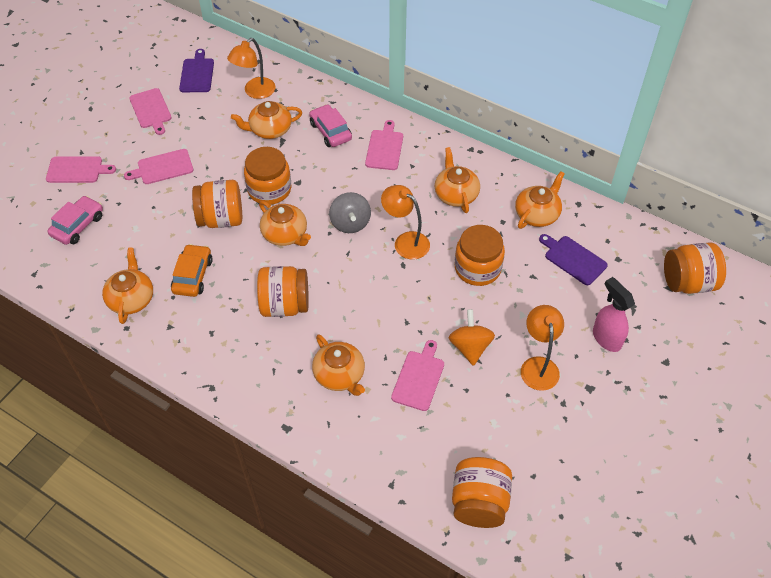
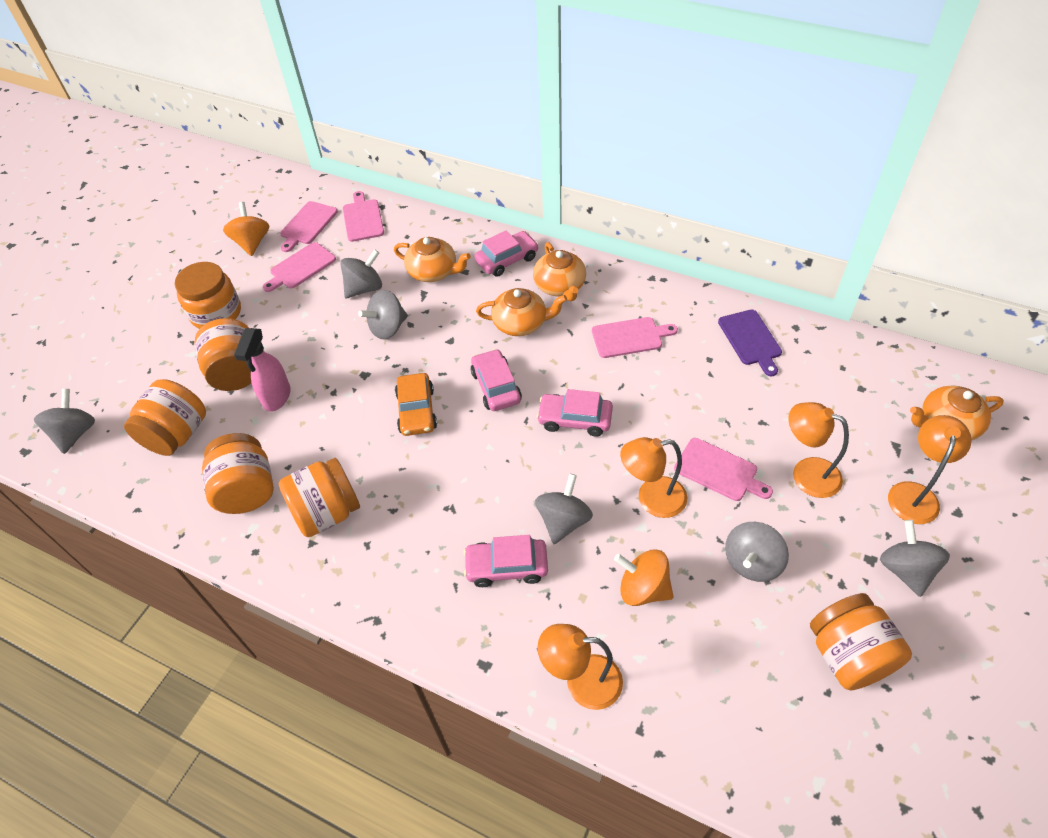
grey spinning top: [329,192,371,233] = 1 -> [34,389,95,454] [340,249,382,298] [358,290,408,339] [535,474,593,544] [725,522,789,582] [880,520,950,597] = 6
orange lamp: [227,38,276,99] [381,185,430,259] [521,305,564,391] = 3 -> [538,624,623,710] [620,437,688,518] [788,402,849,498] [888,415,972,524] = 4
orange spinning top: [449,309,495,366] = 1 -> [223,202,269,256] [614,549,674,606] = 2
orange teapot: [102,248,153,324] [231,101,302,139] [259,201,311,246] [312,334,365,396] [435,147,480,213] [515,171,565,229] = 6 -> [394,237,471,282] [476,288,567,336] [533,242,586,301] [910,385,1004,440] = 4
pink car: [47,196,103,245] [309,104,352,147] = 2 -> [464,535,548,587] [471,349,522,411] [475,231,539,277] [537,389,613,437] = 4
purple cutting board: [179,49,214,92] [539,234,608,285] = 2 -> [718,310,782,376] = 1

